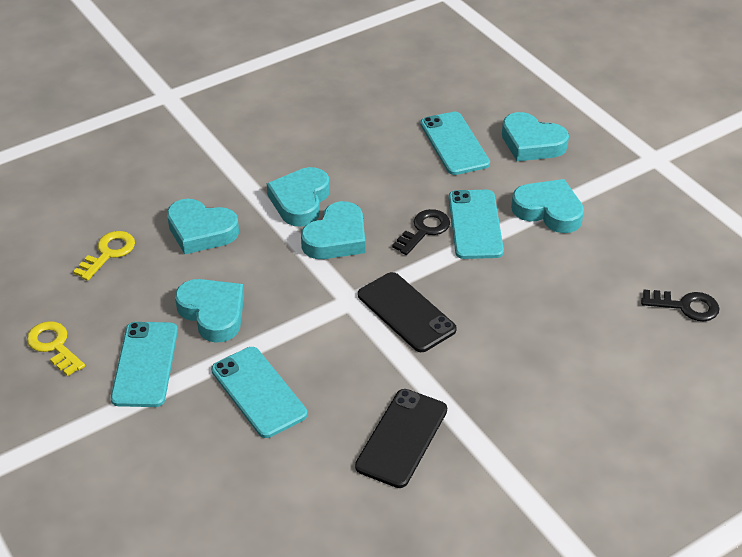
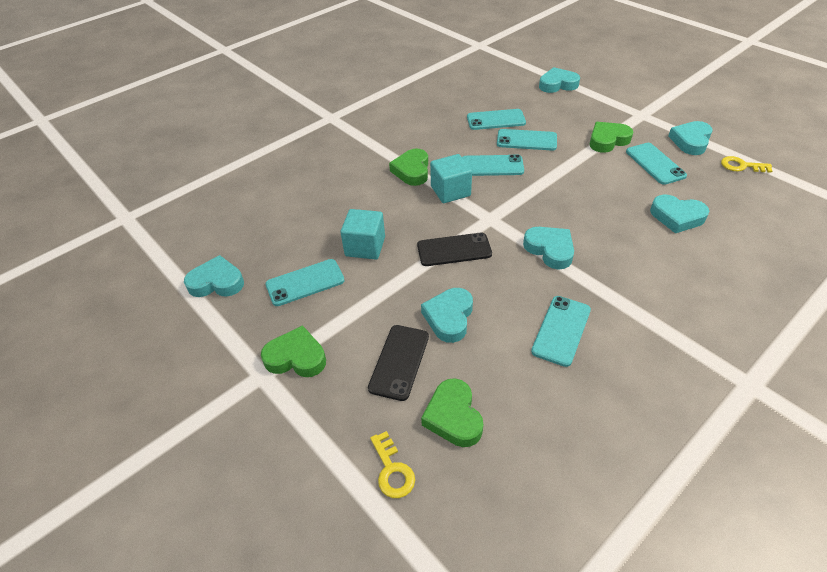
black key: [392,209,450,255] [641,290,719,321] = 2 -> none = 0
green heart: none = 0 -> [261,325,326,377] [389,148,428,186] [421,378,483,447] [590,122,633,153] = 4
turquoise cube: none = 0 -> [340,209,385,260] [430,154,472,203] = 2
turquoise phone: [111,322,178,407] [211,347,307,438] [420,112,490,175] [449,190,504,259] = 4 -> [265,259,345,306] [462,154,524,176] [467,109,526,130] [497,129,557,151] [531,296,591,367] [626,143,687,185] = 6

